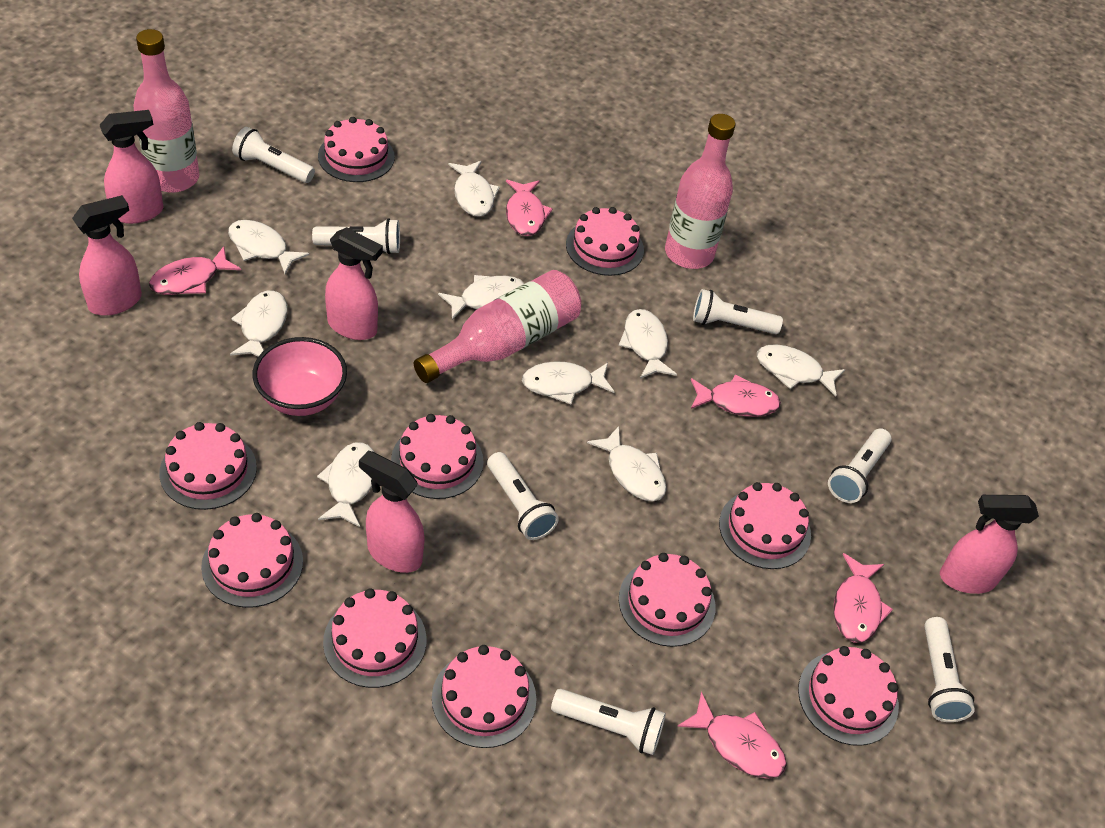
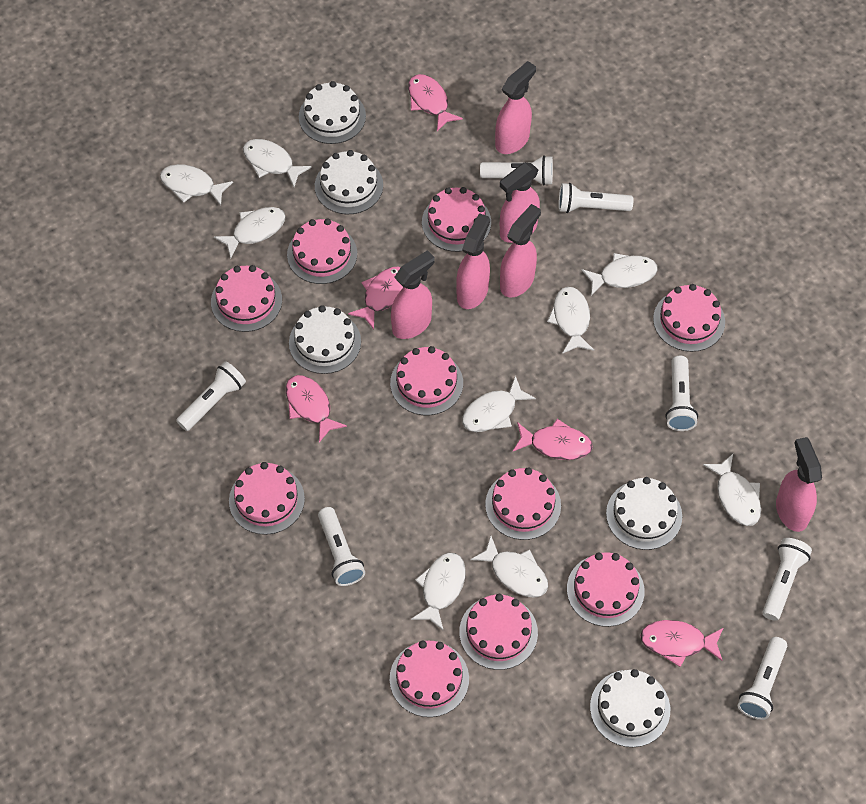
pink bottle: [133,29,199,193] [414,270,581,383] [665,114,735,269] = 3 -> none = 0
pink bowl: [253,337,347,416] = 1 -> none = 0
pink spray bottle: [72,195,142,316] [100,110,163,224] [325,227,383,340] [359,451,425,573] [940,495,1039,594] = 5 -> [391,250,435,339] [456,213,490,309] [495,61,536,154] [500,163,540,243] [500,204,541,297] [776,437,822,532] = 6
white cake: none = 0 -> [289,305,361,374] [299,81,366,144] [315,150,383,214] [590,669,670,747] [606,477,682,550] = 5

